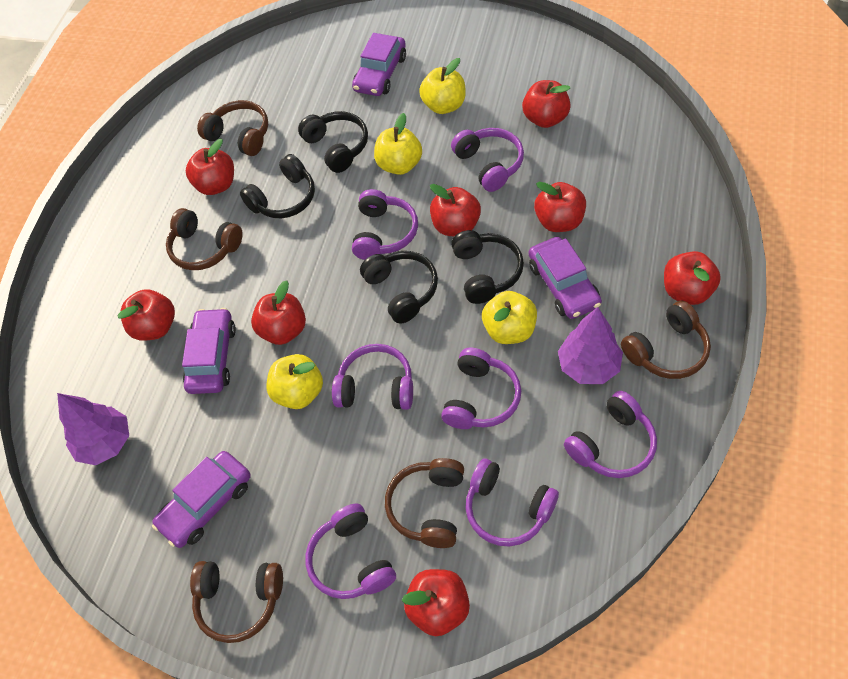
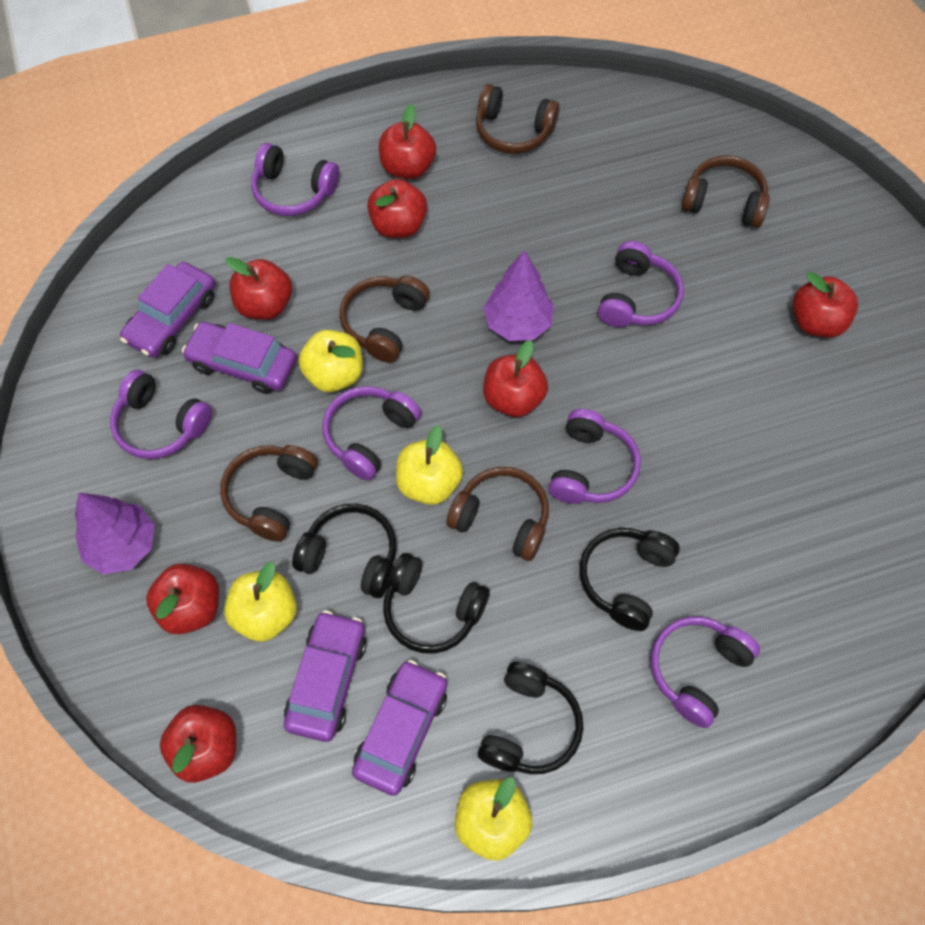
purple headphones: [305,504,396,599] [332,344,413,410] [352,189,418,260] [441,348,521,429] [451,128,524,192] [465,459,559,546] [564,391,657,478] = 7 -> [110,370,212,459] [251,143,339,216] [323,386,421,481] [548,409,641,504] [598,241,684,327] [651,616,760,728] = 6
red apple: [118,289,175,341] [186,139,234,195] [251,280,306,345] [402,569,470,636] [430,184,481,236] [522,80,571,128] [534,182,586,232] [664,251,721,305] = 8 -> [146,563,219,635] [160,705,236,783] [225,257,292,320] [367,179,427,238] [379,104,436,179] [483,340,548,417] [793,272,858,338] = 7

